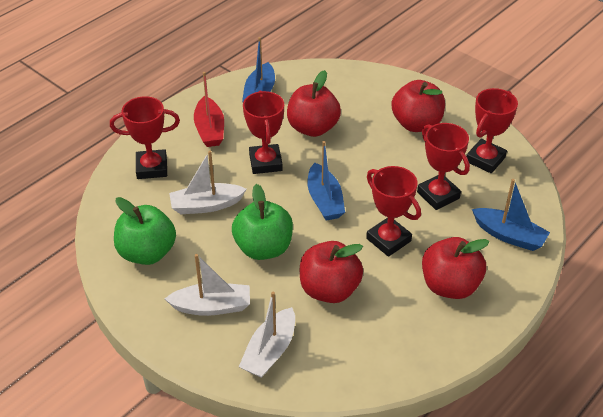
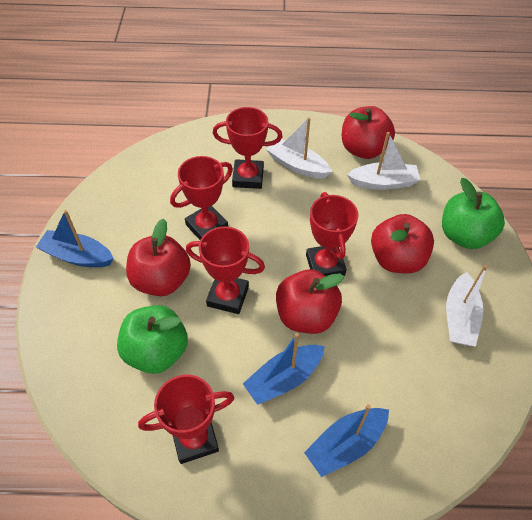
red boat: [194,72,224,147] = 1 -> none = 0

